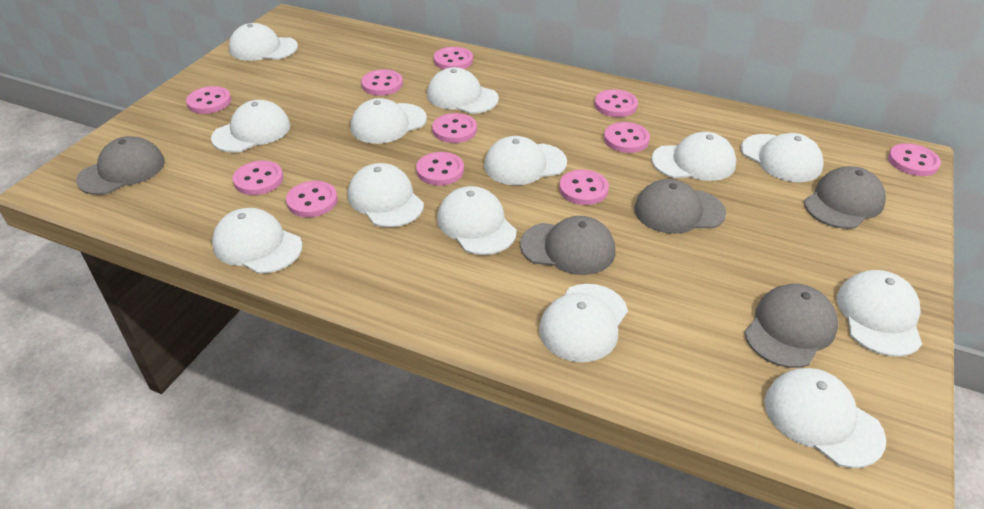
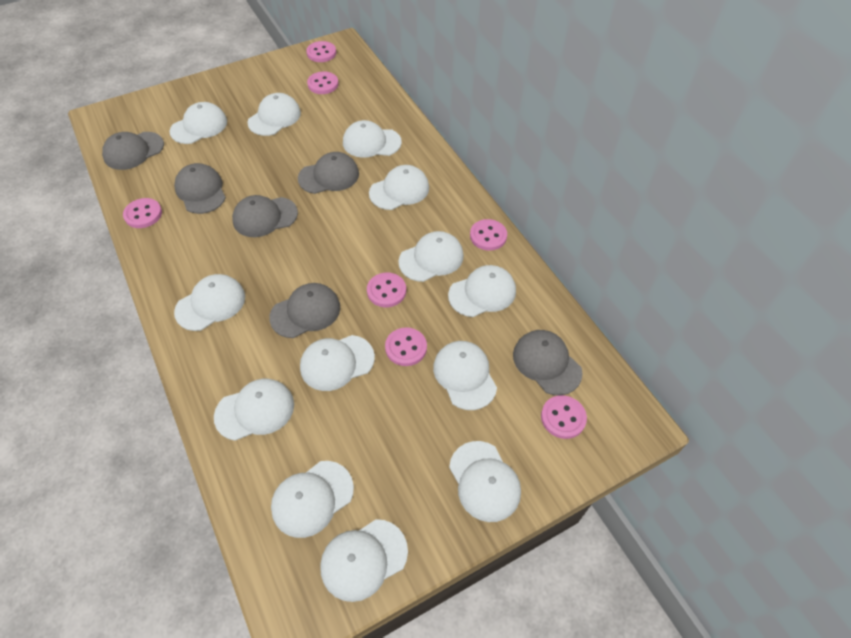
grey cap: [76,136,165,195] [520,216,615,275] [634,179,726,234] [744,284,838,368] [804,166,886,229] = 5 -> [102,132,164,170] [174,163,226,214] [232,195,298,237] [269,283,340,338] [298,152,359,194] [513,330,583,395] = 6
pink button: [186,86,231,114] [233,161,283,195] [286,181,338,217] [361,69,403,95] [416,152,464,185] [432,113,477,143] [434,47,473,70] [559,170,609,205] [595,89,638,117] [604,122,650,153] [888,143,941,176] = 11 -> [123,198,162,228] [306,41,336,62] [307,72,339,94] [367,273,406,307] [385,327,427,366] [470,219,507,251] [541,395,587,439] = 7

